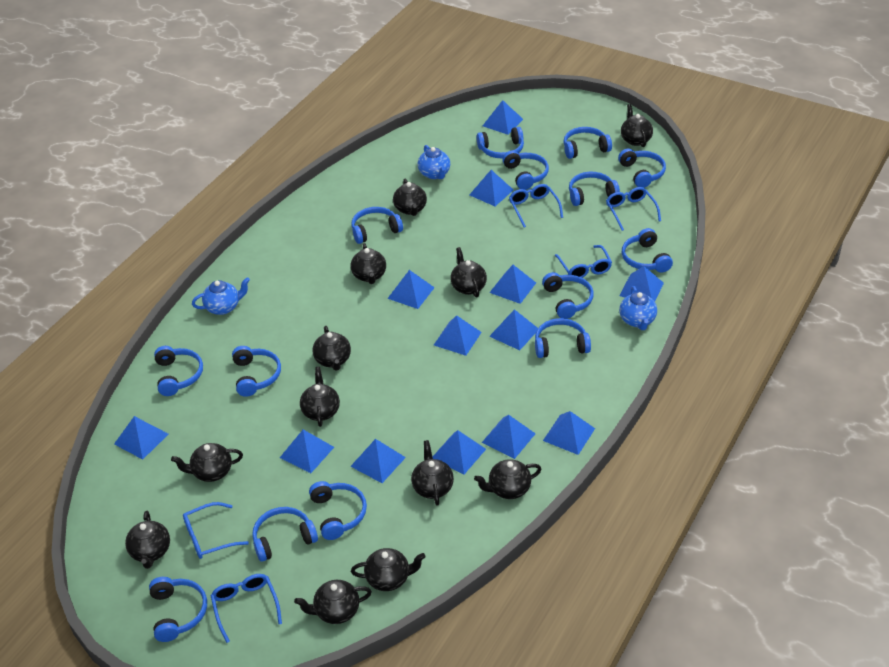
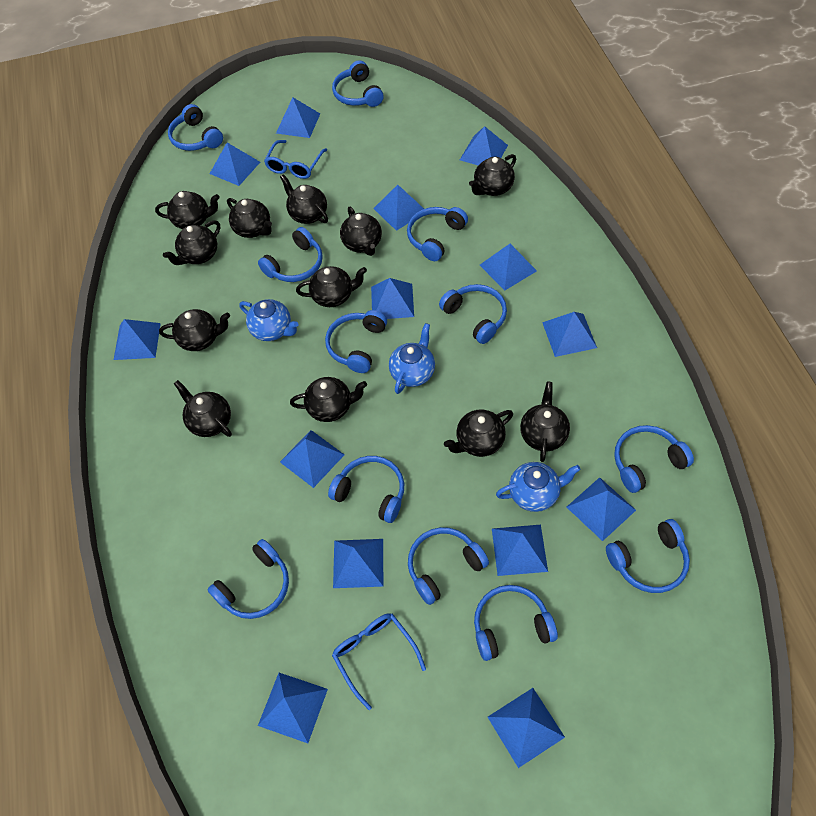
blue glasses: [183,502,249,559] [210,574,282,643] [509,184,563,228] [555,245,612,278] [606,187,661,231] = 5 -> [264,140,327,179] [332,613,426,710] = 2
blue headphones: [149,577,207,642] [154,346,203,396] [232,346,281,397] [252,507,318,562] [309,481,367,540] [351,207,403,244] [476,127,524,158] [502,150,549,190] [535,318,591,358] [542,272,594,319] [563,127,612,159] [569,172,620,206] [618,148,666,188] [622,228,673,273] = 14 -> [168,104,223,151] [207,539,289,619] [258,227,323,282] [325,310,387,373] [328,456,404,523] [332,60,384,107] [407,207,468,261] [408,527,489,605] [439,284,507,344] [474,585,558,661] [606,519,690,593] [614,425,694,493] = 12
blue pyramid: [114,416,168,459] [280,429,334,473] [350,439,406,483] [387,270,435,309] [433,430,486,475] [434,315,482,356] [470,170,513,206] [482,415,536,459] [483,100,523,135] [489,265,536,304] [489,309,538,350] [543,411,595,455] [619,266,664,301] = 13 -> [114,319,161,360] [210,143,260,186] [258,673,328,743] [276,97,320,138] [280,430,344,488] [333,539,383,588] [371,278,414,319] [373,185,424,231] [460,126,508,165] [480,244,537,291] [488,688,565,768] [492,525,548,576] [542,312,597,357] [567,477,636,541] = 14

